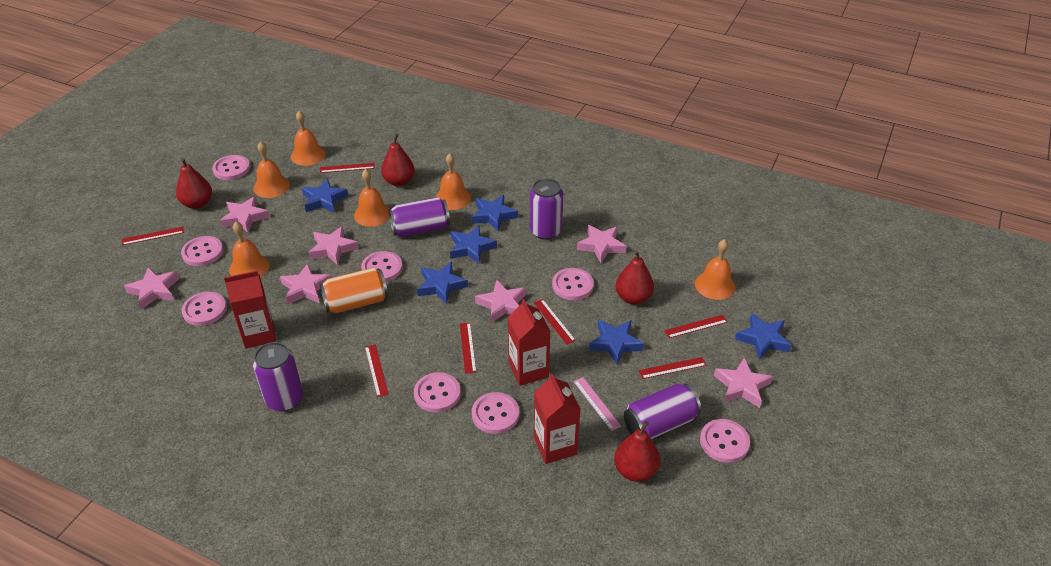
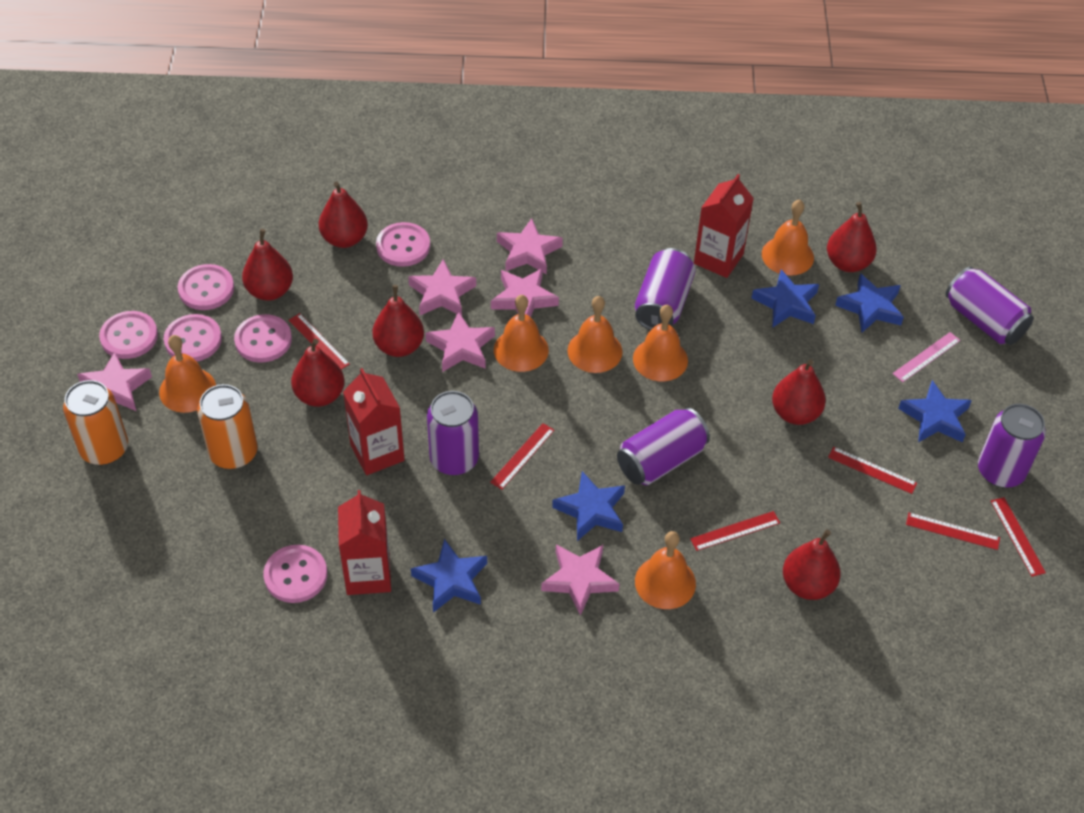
blue star: [302,178,348,213] [417,262,468,304] [450,225,497,264] [472,195,518,231] [589,320,644,365] [735,313,792,360] = 6 -> [411,539,487,613] [552,471,625,541] [751,269,819,328] [835,273,904,332] [898,380,972,443] = 5
orange can: [320,267,388,313] = 1 -> [63,380,128,465] [197,384,257,469] = 2
pink button: [181,236,223,266] [181,292,227,326] [212,155,250,180] [361,251,403,282] [414,372,461,412] [472,392,519,434] [552,268,594,300] [700,419,750,463] = 8 -> [99,311,158,359] [164,314,222,361] [178,264,234,310] [234,314,292,363] [264,545,327,603] [376,222,430,267] = 6
pink star: [124,267,179,310] [220,196,270,233] [280,263,332,305] [308,226,359,265] [475,280,526,323] [577,225,626,263] [714,358,773,408] = 7 -> [77,352,152,411] [408,259,476,316] [426,311,495,372] [491,268,559,317] [497,218,563,275] [541,545,619,616] = 6
purple can: [253,342,303,411] [389,197,450,237] [530,178,563,240] [624,384,701,439] = 4 -> [427,391,479,475] [617,408,710,485] [635,248,695,330] [946,267,1034,345] [978,404,1046,488] = 5
red pear: [176,158,212,209] [381,134,415,186] [614,421,660,482] [616,250,654,305] = 4 -> [242,229,293,301] [291,339,344,407] [319,181,368,248] [372,285,424,357] [772,359,826,425] [783,530,841,600] [827,202,876,272] = 7
red ruler: [122,227,184,245] [320,163,375,173] [365,344,389,397] [460,323,476,374] [534,299,576,345] [638,357,706,379] [664,315,728,338] = 7 -> [289,313,350,370] [490,423,555,490] [690,511,780,551] [828,447,917,494] [906,512,1000,550] [991,497,1046,577] = 6

